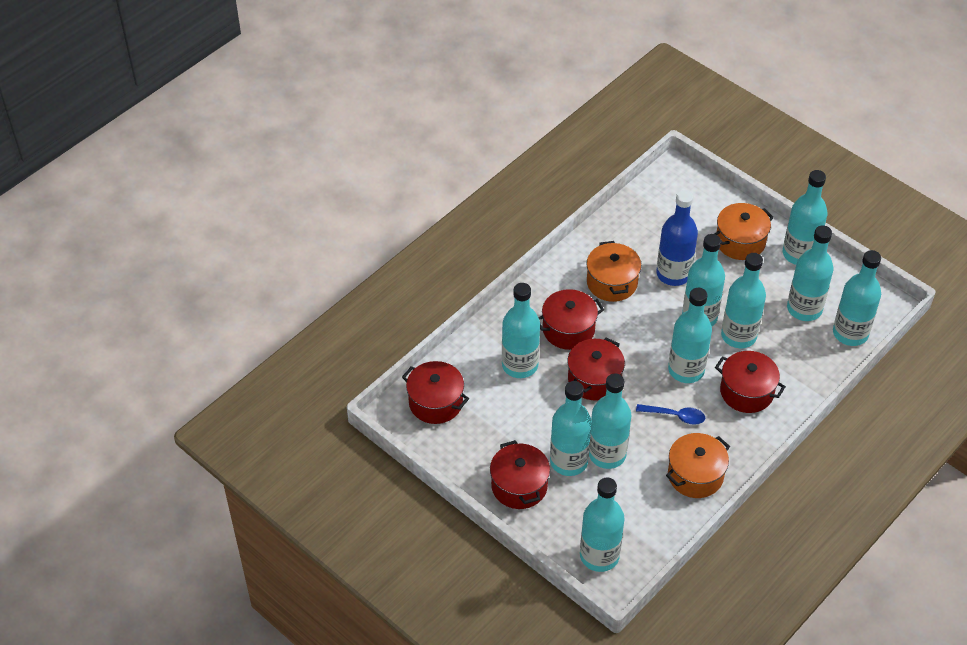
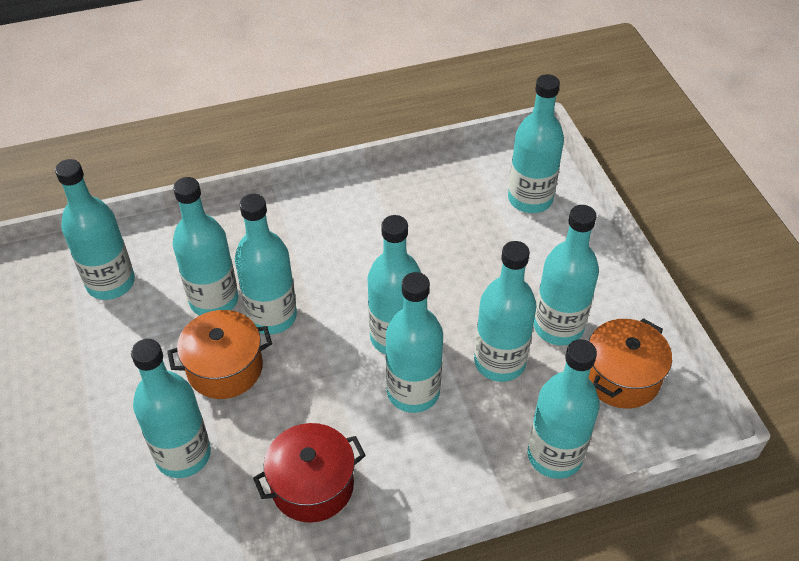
blue bottle: [656,190,698,286] = 1 -> none = 0
blue spoon: [636,404,705,425] = 1 -> none = 0
orange pot: [586,241,641,302] [666,433,730,498] [714,203,774,260] = 3 -> [167,310,272,399] [589,318,672,409] = 2
red pot: [402,361,469,424] [490,440,550,509] [538,289,604,350] [567,337,625,401] [715,351,786,413] = 5 -> [253,423,366,523] = 1

